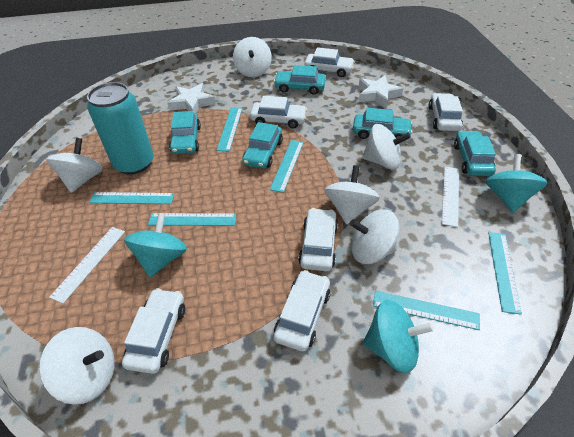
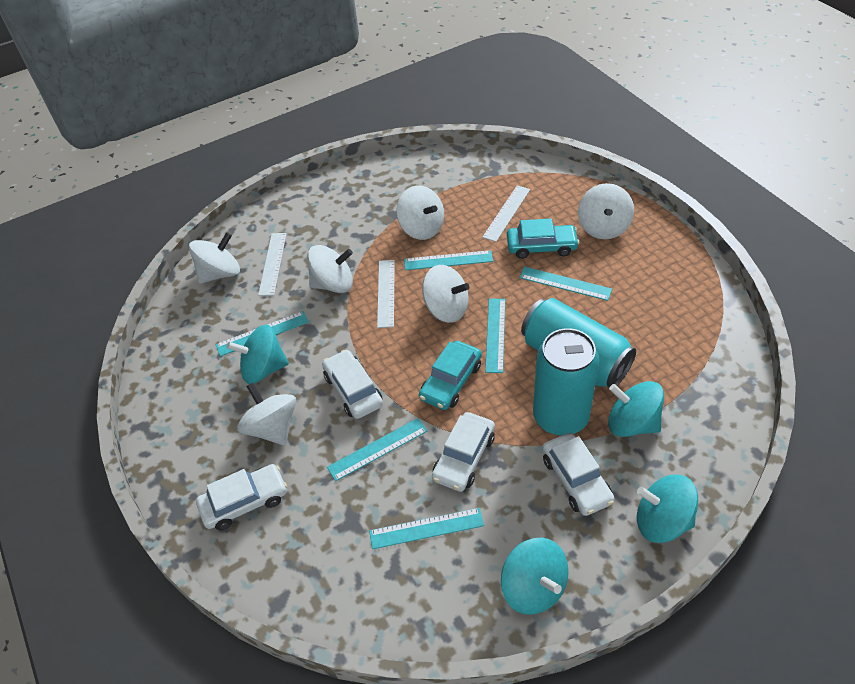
turquoise can: [87,82,154,175] = 1 -> [521,298,636,388] [533,328,599,436] = 2
turquoise car: [169,111,201,154] [242,122,283,169] [274,65,326,95] [353,108,412,139] [454,131,496,176] = 5 -> [419,341,482,410] [507,219,579,259] = 2
turquoise spinning top: [124,213,187,277] [363,300,434,373] [486,154,547,213] = 3 -> [227,324,289,384] [501,537,569,615] [608,381,664,437] [637,475,698,543] = 4
white car: [122,288,185,374] [250,96,307,129] [274,270,330,352] [298,208,338,271] [304,47,355,77] [429,93,463,131] = 6 -> [196,464,287,530] [322,350,383,419] [432,412,495,492] [542,433,615,516] = 4
white ruler: [49,227,125,304] [442,167,459,227] = 2 -> [258,233,286,296] [377,260,395,328] [482,185,530,242] = 3
white star: [167,83,215,113] [359,75,403,108] = 2 -> none = 0

